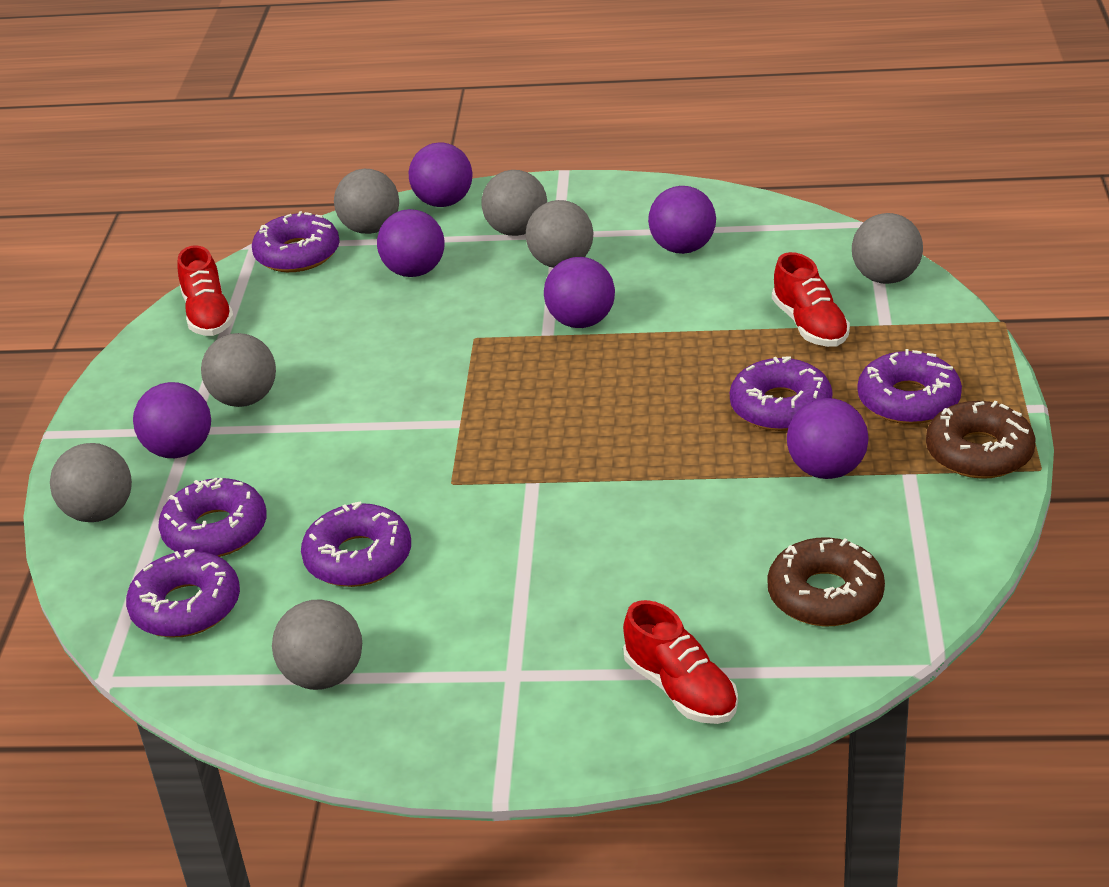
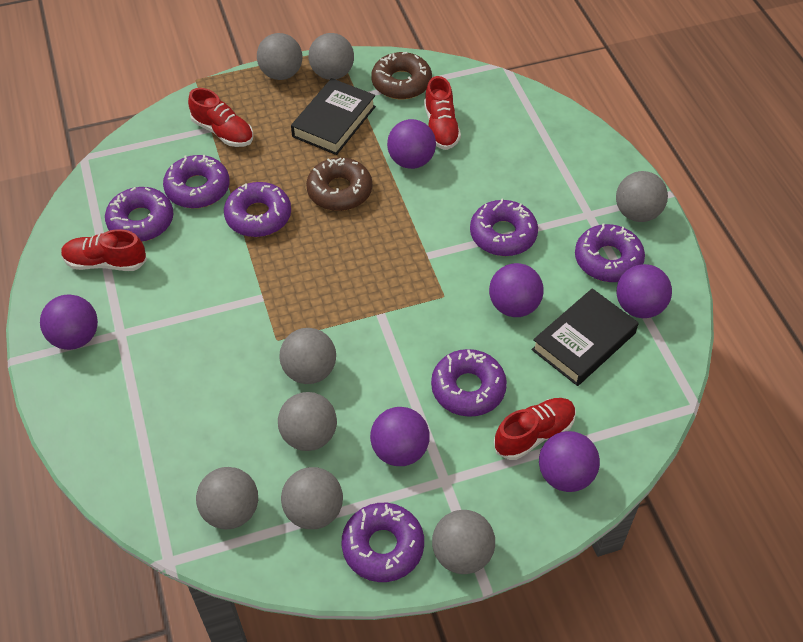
black book: none = 0 -> [291,78,376,155] [532,288,639,386] = 2
grey ball: [50,443,132,522] [201,333,276,407] [272,600,362,690] [334,169,399,234] [481,170,547,236] [526,200,593,268] [852,213,923,284] = 7 -> [196,467,258,529] [257,33,302,80] [278,392,337,451] [279,328,336,384] [281,467,343,529] [309,33,354,80] [432,510,495,574] [616,171,668,222] = 8
purple donut: [126,549,240,637] [158,478,267,557] [252,211,340,272] [301,501,411,587] [730,356,833,431] [857,349,962,424] = 6 -> [105,187,173,242] [163,155,230,208] [224,182,291,237] [342,503,424,582] [431,349,507,417] [470,198,538,256] [575,223,645,282] = 7
red shoe: [177,245,234,336] [623,600,738,724] [772,252,850,347] = 3 -> [61,229,147,271] [188,88,253,147] [424,76,461,150] [494,398,576,460] = 4

